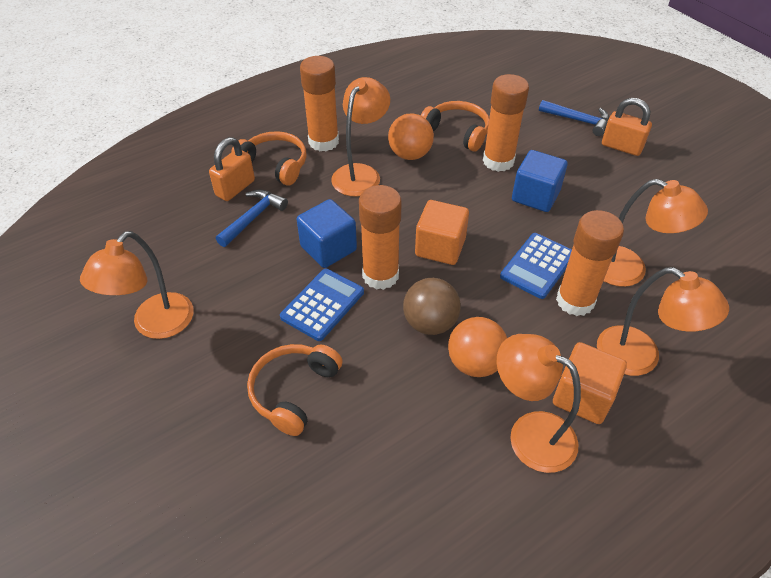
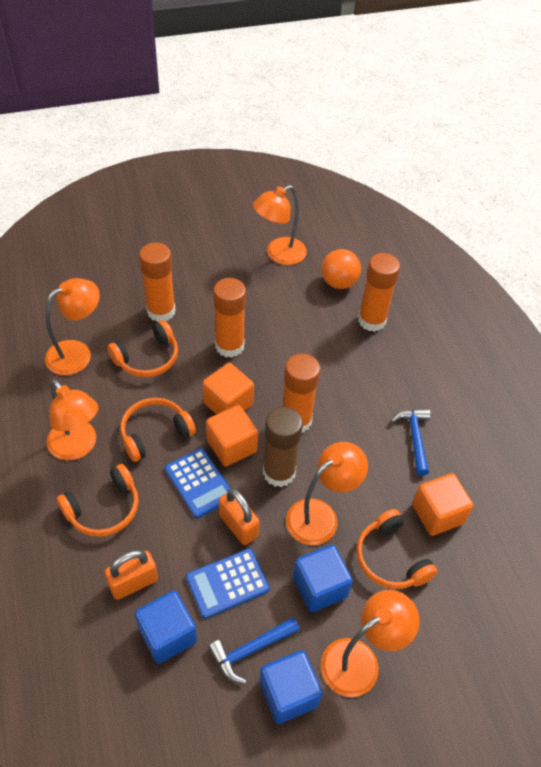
blue cube: [297,199,357,268] [512,150,568,212] = 2 -> [135,591,197,664] [259,650,323,724] [293,545,353,612] = 3
brown ball: [403,278,461,335] = 1 -> none = 0
brown glue stick: none = 0 -> [263,407,303,487] = 1
orange ball: [388,113,434,160] [448,317,507,377] = 2 -> [322,249,361,289] = 1
orange cube: [415,200,469,265] [553,342,627,424] = 2 -> [202,363,254,415] [206,405,258,467] [412,473,474,536] = 3
orange headphones: [231,131,306,185] [247,344,343,436] [421,101,489,151] = 3 -> [57,464,139,537] [108,320,178,377] [120,398,196,462] [356,509,438,589] = 4

